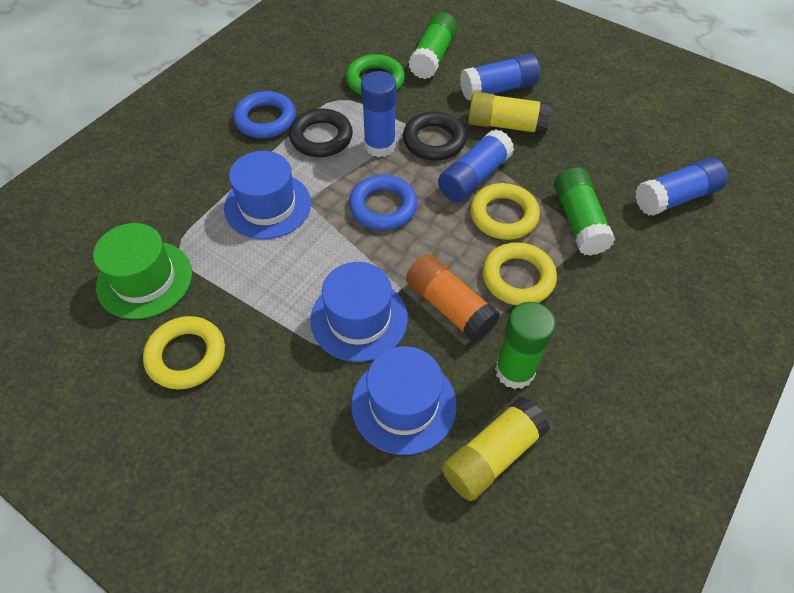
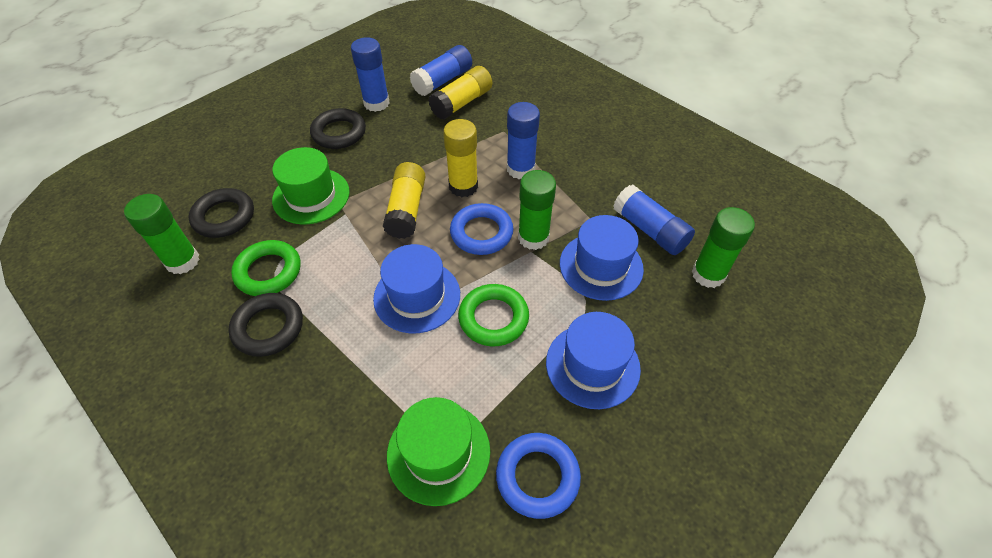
black ring: [289,108,353,157] [403,112,467,161] = 2 -> [188,188,254,238] [228,293,303,357] [310,108,366,149] = 3
green hat: [93,223,192,319] = 1 -> [272,147,350,224] [387,397,490,506] = 2
green ring: [346,54,405,95] = 1 -> [231,240,300,296] [458,284,529,346] = 2
orange glue stick: [406,254,500,343] = 1 -> none = 0
yellow glue stick: [442,397,550,501] [468,92,551,134] = 2 -> [383,162,426,239] [428,66,492,119] [443,119,478,197] = 3
yellow ring: [143,316,225,390] [470,183,540,240] [482,242,557,305] = 3 -> none = 0

